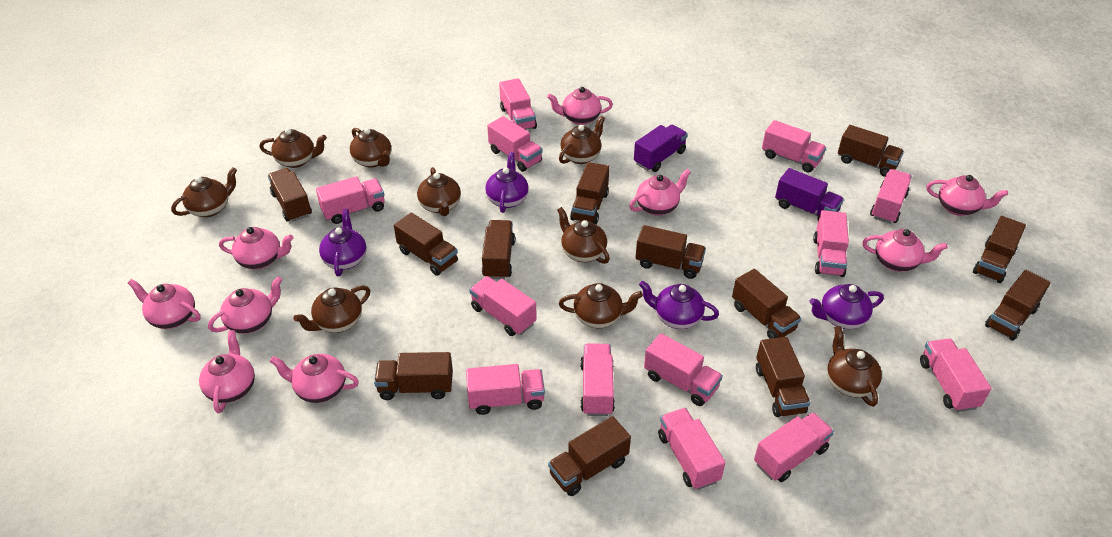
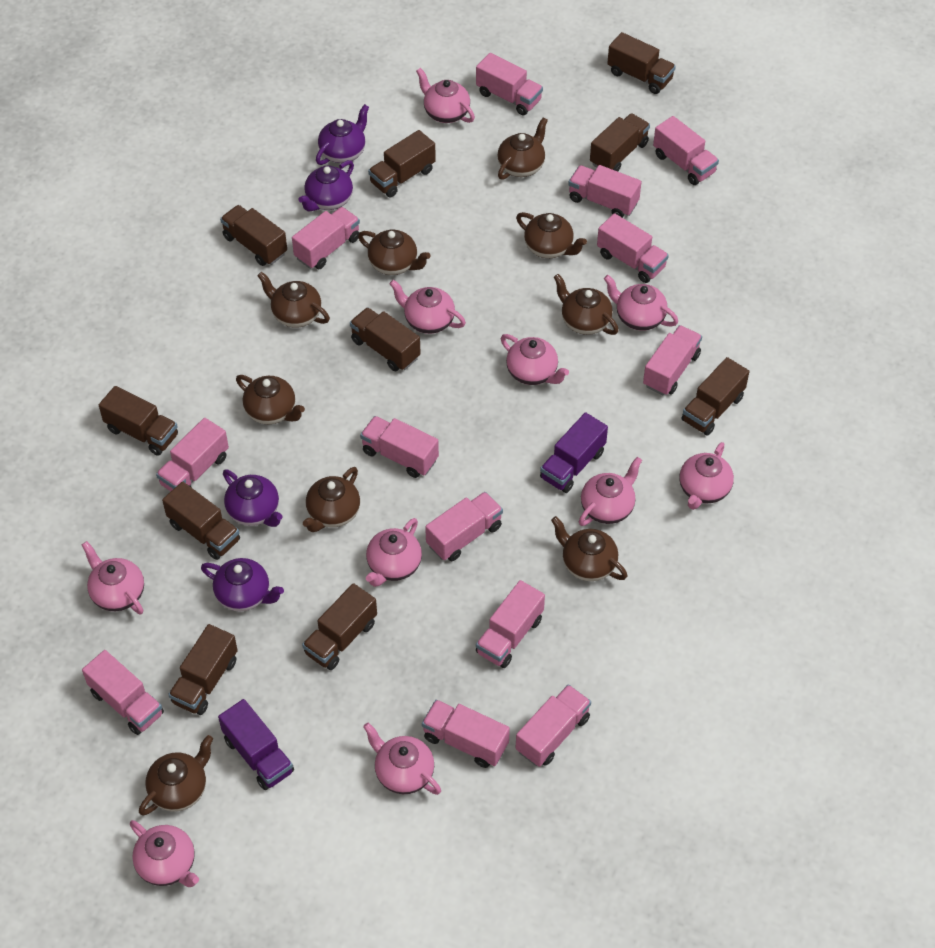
brown truck: [268,168,312,222] [374,352,453,400] [394,213,458,276] [482,220,515,279] [548,416,631,496] [570,162,609,224] [635,225,706,279] [732,269,801,339] [756,337,810,417] [838,125,904,177] [973,216,1026,283] [985,270,1051,341] = 12 -> [99,386,178,456] [162,482,240,560] [168,624,238,715] [220,205,287,266] [302,583,377,670] [350,307,421,371] [368,130,436,197] [590,113,650,172] [607,32,676,94] [682,357,749,436] = 10
pink teapot: [128,279,201,329] [199,330,255,413] [208,276,282,334] [219,227,293,269] [270,354,359,403] [547,87,613,125] [629,169,691,216] [862,229,948,272] [927,175,1008,216] = 9 -> [82,541,144,614] [130,820,199,887] [363,723,441,795] [366,518,422,587] [389,280,466,334] [416,68,475,123] [501,334,569,385] [579,457,642,526] [604,275,678,331] [679,442,734,510] = 10

